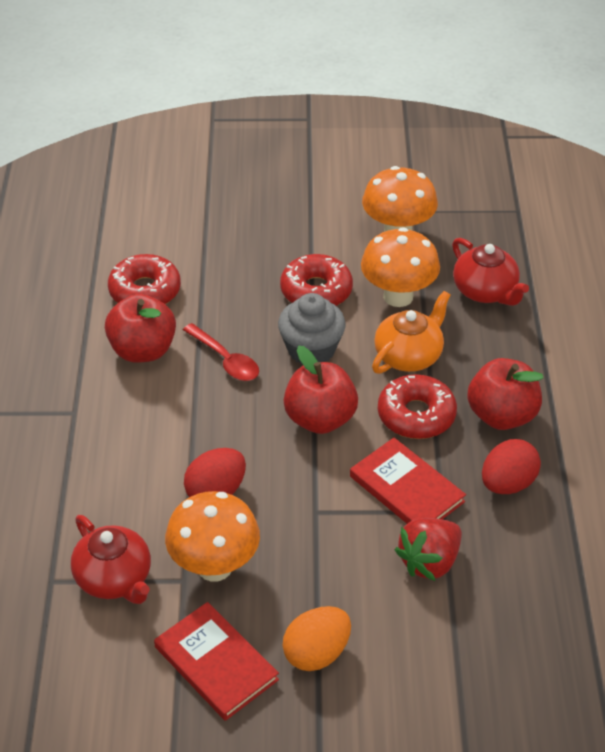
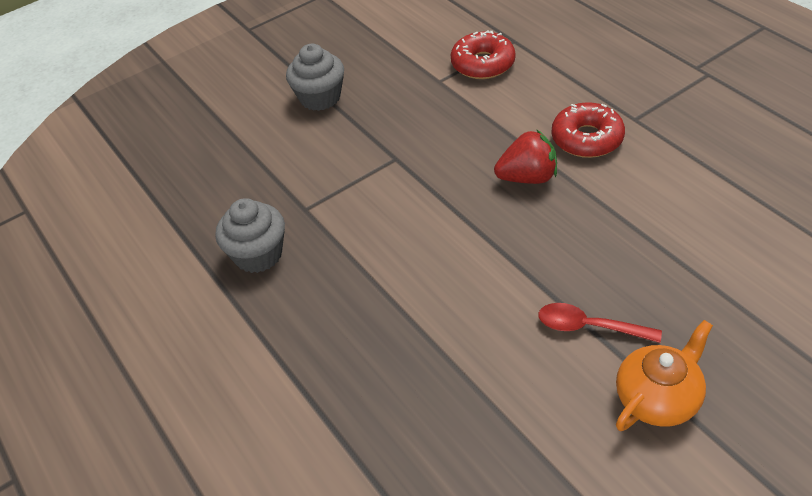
grey cupcake: [278,293,346,365] = 1 -> [215,198,285,273] [286,44,344,111] = 2
orange egg: [283,606,351,671] = 1 -> none = 0
orange mushroom: [165,491,260,582] [361,227,440,307] [362,166,438,232] = 3 -> none = 0
red apple: [105,294,176,363] [284,346,358,434] [467,358,543,430] = 3 -> none = 0
red book: [154,602,279,721] [350,438,466,524] = 2 -> none = 0
red donut: [108,254,181,304] [280,254,353,306] [378,374,457,439] = 3 -> [451,31,515,79] [552,102,625,158] = 2
red egg: [184,448,246,497] [482,439,541,494] = 2 -> none = 0
red teapot: [71,515,151,604] [452,238,529,306] = 2 -> none = 0

